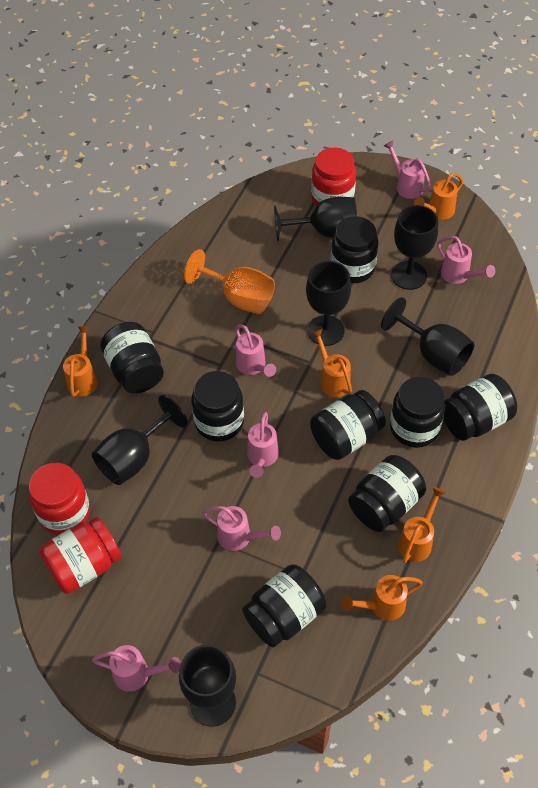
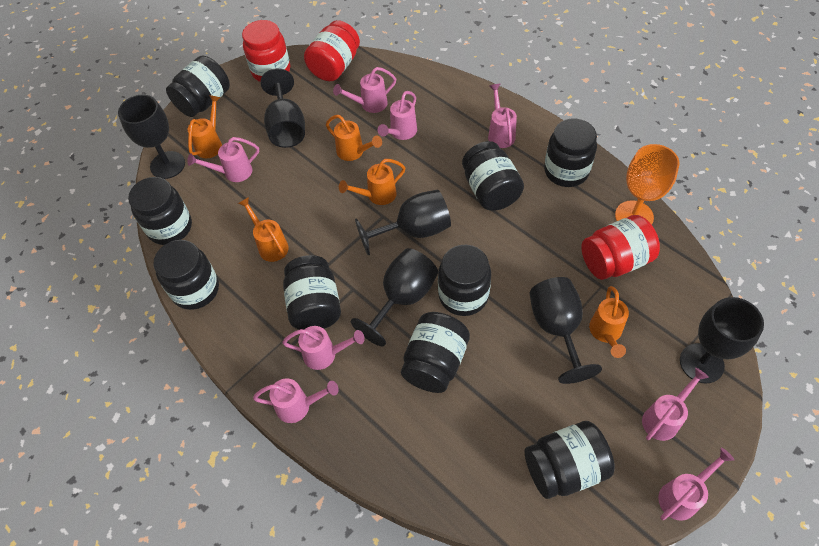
black jar: [100,322,164,394] [191,371,244,442] [242,564,326,648] [310,390,386,460] [331,216,378,283] [348,455,426,532] [390,377,445,448] [443,374,517,441] = 8 -> [128,177,192,245] [153,240,219,310] [166,56,230,117] [283,255,341,330] [401,312,470,393] [438,245,491,316] [462,141,524,211] [525,421,615,499] [544,119,597,187] = 9
pink watering can: [92,645,181,692] [203,506,281,551] [235,324,276,377] [247,412,279,478] [384,141,431,199] [437,236,495,284] = 6 -> [187,137,259,182] [253,378,339,423] [282,326,365,370] [333,67,396,113] [378,91,417,140] [488,84,517,148] [642,368,709,441] [658,448,734,521] = 8

